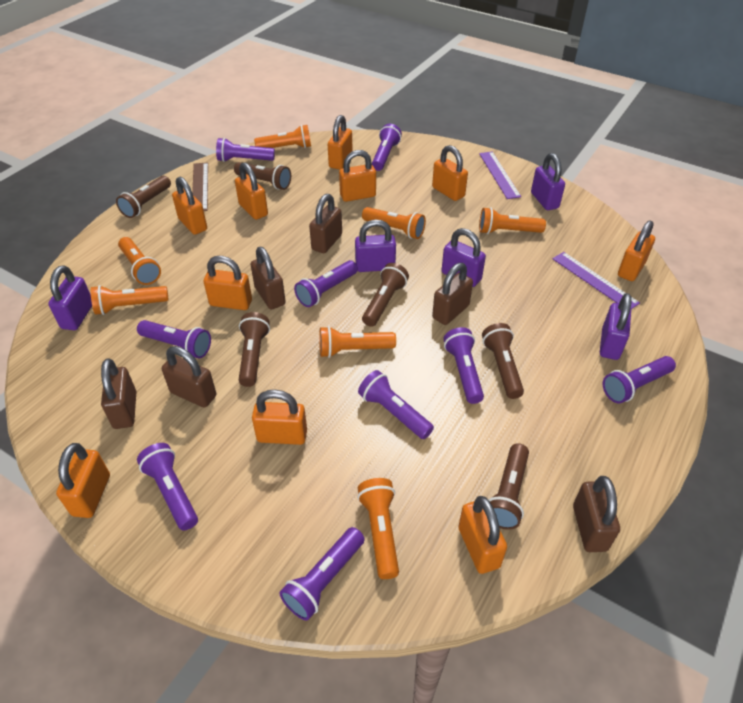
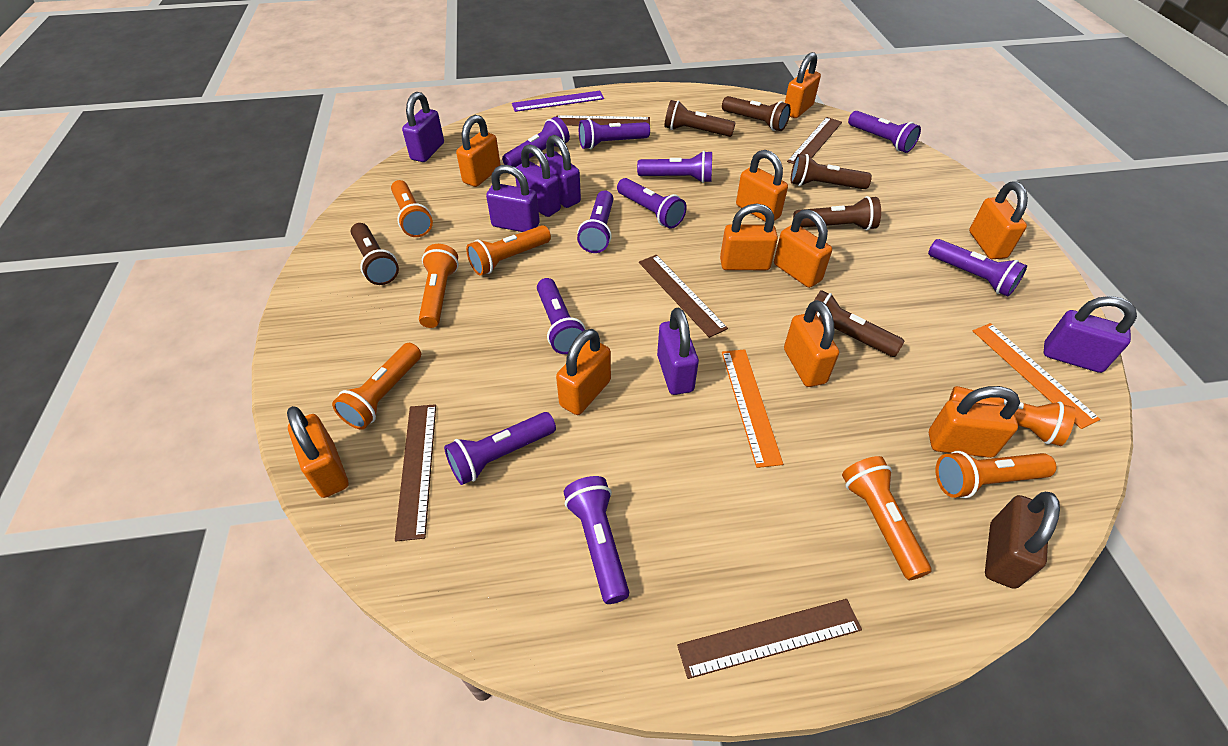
brown padlock: [101,358,137,429] [162,346,216,408] [250,247,286,310] [309,194,342,253] [432,263,473,325] [573,476,620,552] = 6 -> [985,492,1060,589] = 1
brown ruler: [192,162,208,211] = 1 -> [395,404,436,541] [556,115,650,126] [639,255,728,338] [677,599,862,679] [787,117,842,164] = 5
orange ruler: none = 0 -> [722,349,783,468] [973,323,1100,429] = 2
purple flashlight: [137,320,211,358] [137,443,198,531] [216,138,275,162] [279,527,365,621] [294,260,358,307] [358,370,434,439] [372,124,402,171] [443,327,484,404] [603,356,676,403] = 9 -> [444,412,556,485] [502,117,570,167] [537,278,586,354] [564,476,629,604] [577,190,613,253] [579,118,650,149] [617,178,687,228] [637,151,712,183] [848,111,921,153] [928,239,1027,296] = 10
purple padlock: [48,265,92,330] [355,219,396,272] [442,228,486,287] [531,153,565,210] [600,293,632,360] = 5 -> [402,92,444,162] [486,165,540,232] [515,144,561,217] [540,135,581,208] [657,308,699,395] [1044,296,1137,373] = 6
purple ruler: [479,152,521,199] [553,252,640,309] = 2 -> [512,91,604,112] = 1

